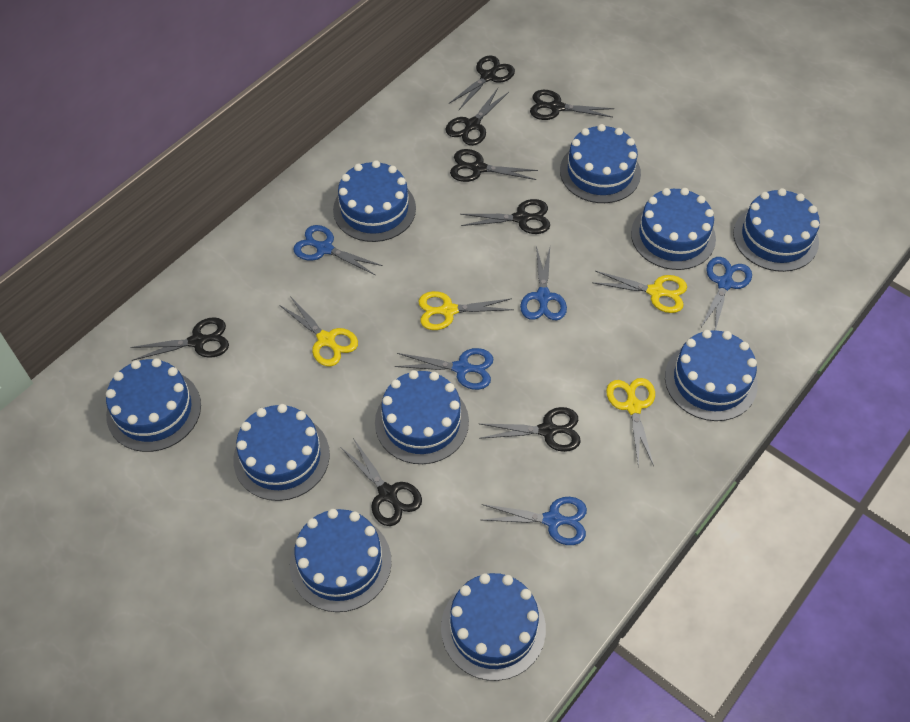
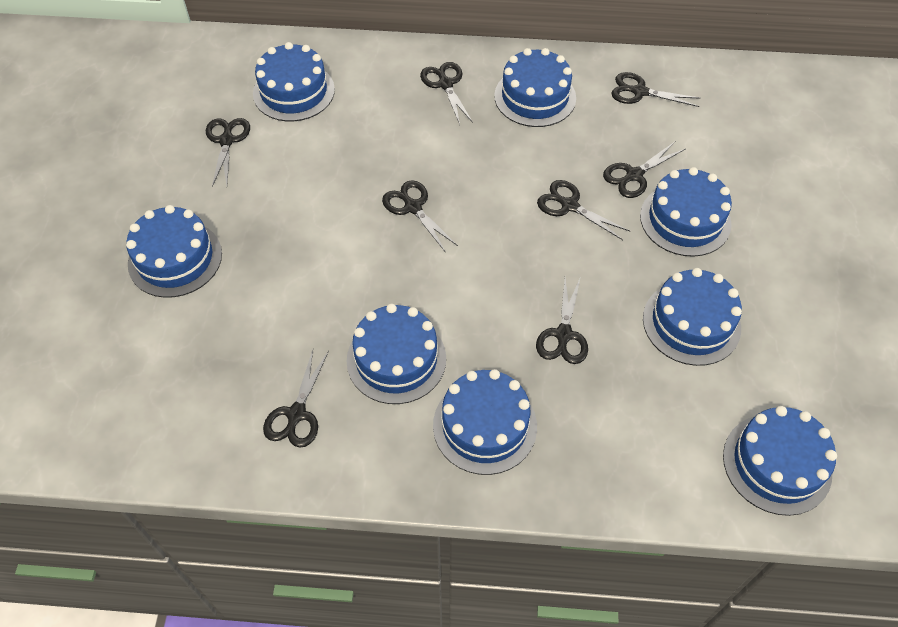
blue cake: [106,358,201,452] [233,404,330,501] [290,509,392,612] [333,160,416,242] [375,370,469,464] [441,573,546,681] [560,124,641,203] [631,188,716,270] [665,330,758,421] [733,188,820,272] = 10 -> [126,205,222,298] [253,42,335,121] [347,304,446,404] [433,369,537,475] [494,48,576,127] [640,167,732,257] [643,268,742,366] [723,406,837,516] = 8
blue scissors: [293,225,383,275] [395,348,493,390] [481,497,587,545] [520,246,567,320] [700,257,752,330] = 5 -> none = 0
yellow scissors: [279,296,358,367] [418,291,514,330] [592,271,687,313] [606,378,655,467] = 4 -> none = 0

